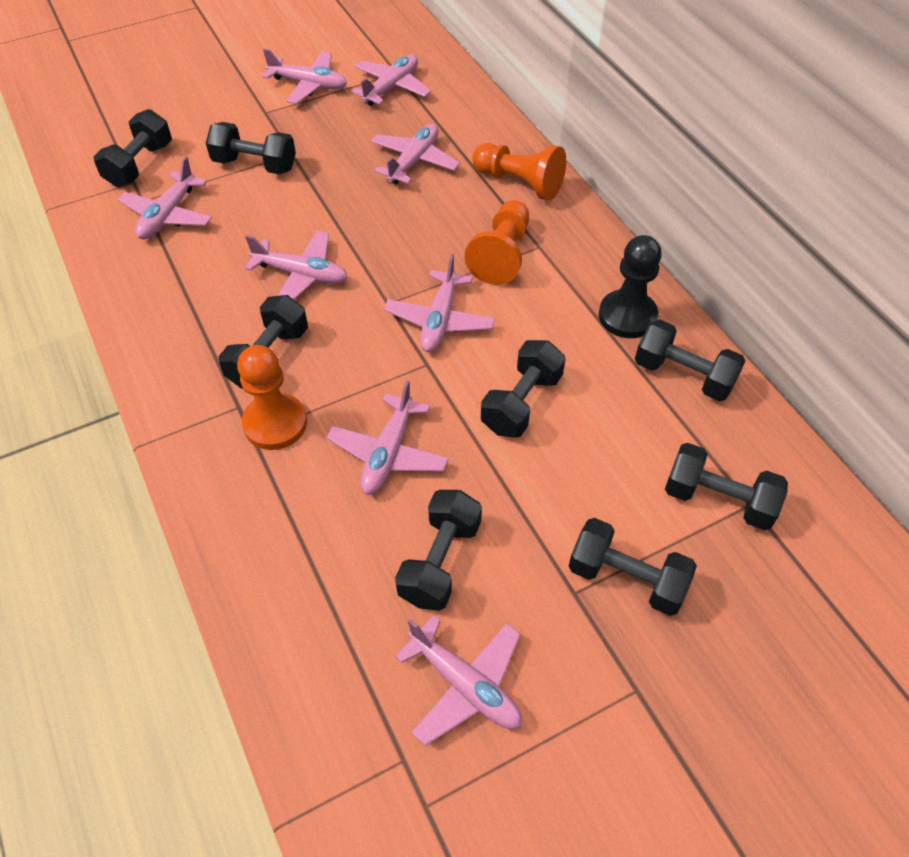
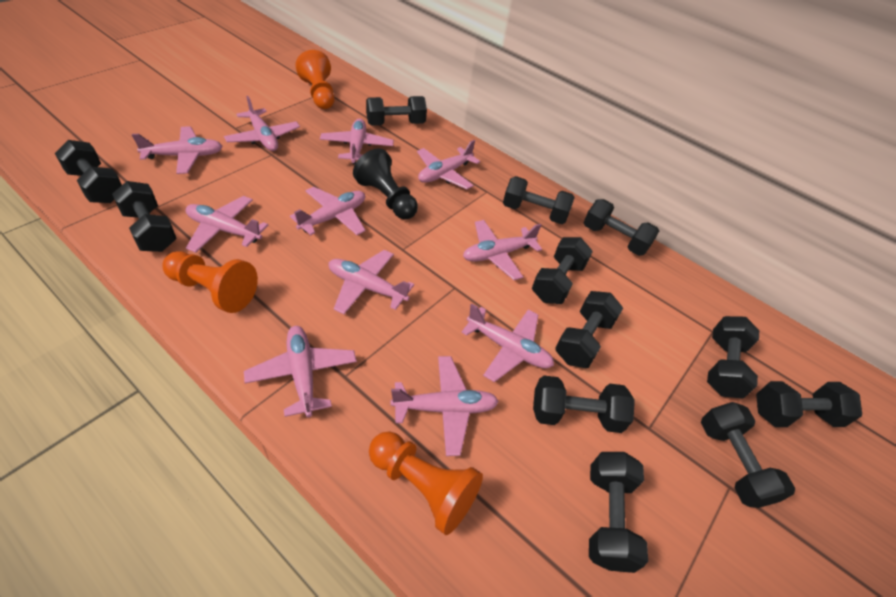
black dumbbell: [94,109,172,187] [206,122,296,174] [219,295,308,389] [395,490,482,611] [481,340,566,438] [569,518,697,616] [635,320,746,401] [665,443,788,530] = 8 -> [55,140,122,203] [112,181,177,252] [366,96,427,126] [503,176,574,224] [532,237,593,304] [533,376,635,433] [555,291,623,368] [583,199,659,256] [589,452,648,573] [701,402,795,508] [707,316,759,399] [756,381,862,427] = 12
pink plane: [118,156,212,239] [245,231,348,300] [262,49,347,104] [327,380,449,494] [351,55,431,106] [371,124,460,184] [384,254,495,352] [395,615,522,746] = 8 -> [132,126,223,174] [185,196,268,253] [224,96,300,151] [244,326,357,417] [290,187,366,236] [320,119,394,165] [329,250,414,314] [390,356,499,456] [417,140,480,189] [461,304,554,382] [463,220,542,280] = 11

